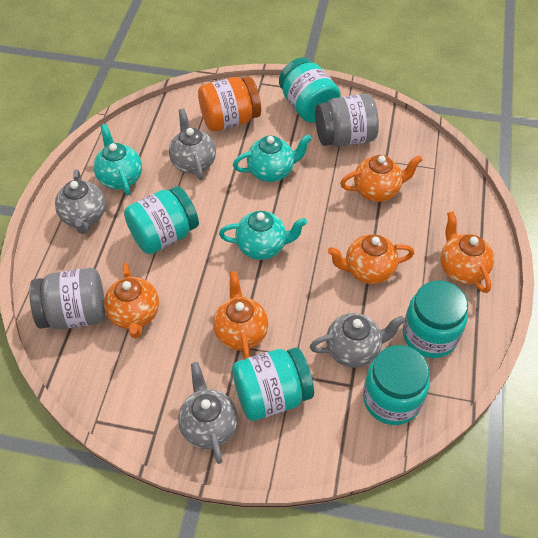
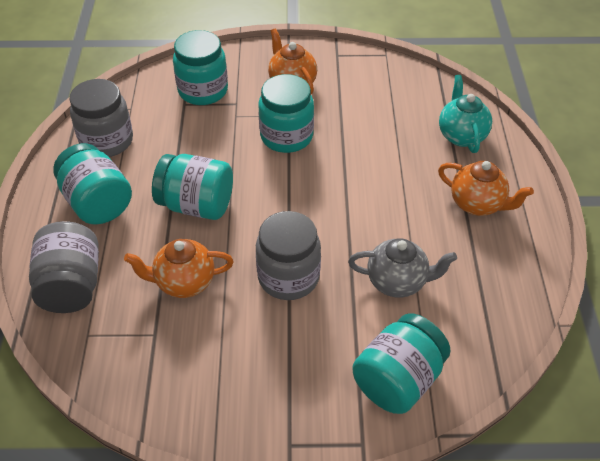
grey jar: [29,268,105,330] [315,94,379,147] = 2 -> [29,221,99,313] [69,79,133,157] [256,211,321,300] = 3
grey teapot: [55,169,106,234] [169,109,216,180] [178,362,238,464] [310,313,405,368] = 4 -> [348,238,457,298] = 1
orange jar: [198,76,261,132] = 1 -> none = 0
orange teapot: [104,263,159,338] [213,271,268,359] [328,234,414,284] [340,155,423,202] [440,211,494,293] = 5 -> [124,239,234,298] [268,28,317,94] [438,161,534,216] = 3
turquoise teapot: [93,124,142,195] [219,211,307,260] [233,134,312,182] = 3 -> [439,75,492,153] = 1

